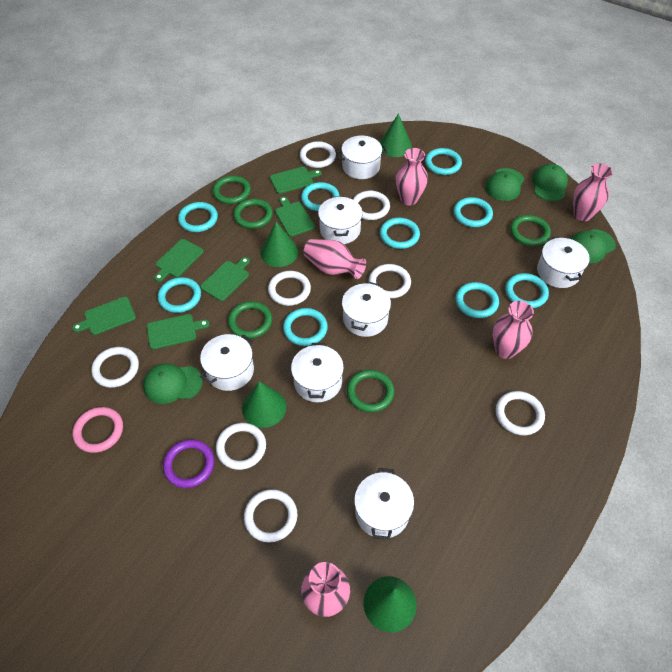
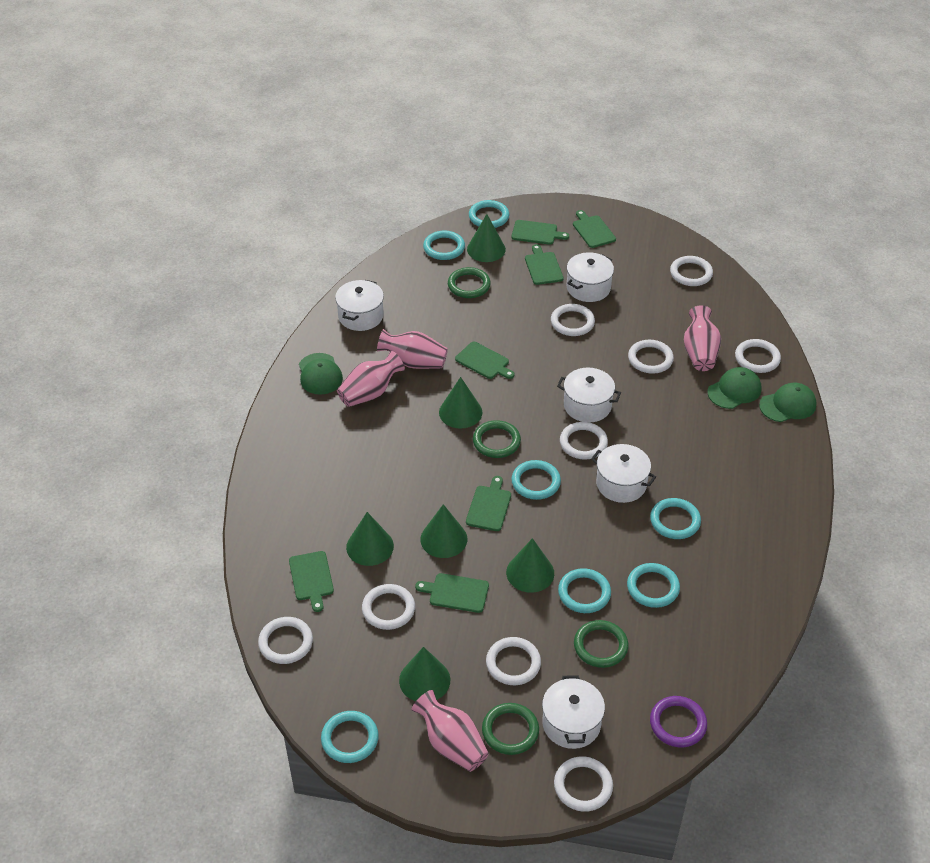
green cap: [143,363,203,404] [485,168,524,201] [532,164,568,201] [571,229,616,263] = 4 -> [299,353,343,395] [707,367,762,409] [759,383,817,422] = 3
green cone: [242,381,286,428] [261,222,298,267] [364,576,417,633] [380,113,412,157] = 4 -> [346,512,394,566] [399,647,450,701] [420,504,468,558] [439,377,482,429] [467,214,506,262] [506,538,554,593] = 6
green cutting board: [72,297,136,335] [147,314,209,349] [154,239,204,282] [200,257,250,301] [270,167,322,194] [275,196,315,237] = 6 -> [289,551,334,612] [415,573,489,613] [455,342,514,379] [466,476,511,531] [511,220,569,245] [525,244,564,285] [573,210,616,248] = 7
green ring: [213,176,251,204] [228,301,272,339] [233,199,273,229] [347,370,394,412] [510,215,551,246] = 5 -> [448,267,491,298] [473,420,521,458] [482,703,539,755] [574,620,628,668] = 4
pink ring: [72,407,123,453] = 1 -> none = 0
pink vase: [301,562,350,617] [304,239,366,279] [396,148,428,206] [493,301,534,359] [573,163,613,221] = 5 -> [337,351,405,407] [377,329,448,369] [411,690,489,772] [684,305,721,371] = 4
turquoise ring: [158,277,201,313] [178,202,218,232] [283,308,328,346] [301,182,339,211] [380,218,420,249] [425,148,462,175] [454,197,493,227] [456,282,499,318] [505,273,549,308] = 9 -> [321,711,379,763] [423,231,465,260] [469,200,509,228] [512,460,561,500] [558,568,611,613] [627,563,680,608] [650,498,701,539] = 7
white pot: [200,334,254,391] [291,343,344,402] [318,196,363,244] [336,135,387,179] [342,282,391,337] [354,468,414,540] [537,236,590,288] = 7 -> [335,280,384,331] [542,675,605,749] [557,368,621,423] [567,252,614,302] [591,444,656,503] = 5
white ring: [91,347,139,388] [216,423,266,470] [244,489,297,542] [268,271,311,306] [300,141,336,168] [353,191,390,220] [369,264,411,299] [496,391,545,435] = 8 -> [258,617,313,664] [362,584,415,630] [486,637,541,685] [551,304,595,336] [554,756,613,812] [560,422,608,460] [628,340,674,374] [670,256,713,286] [735,339,781,373] = 9

